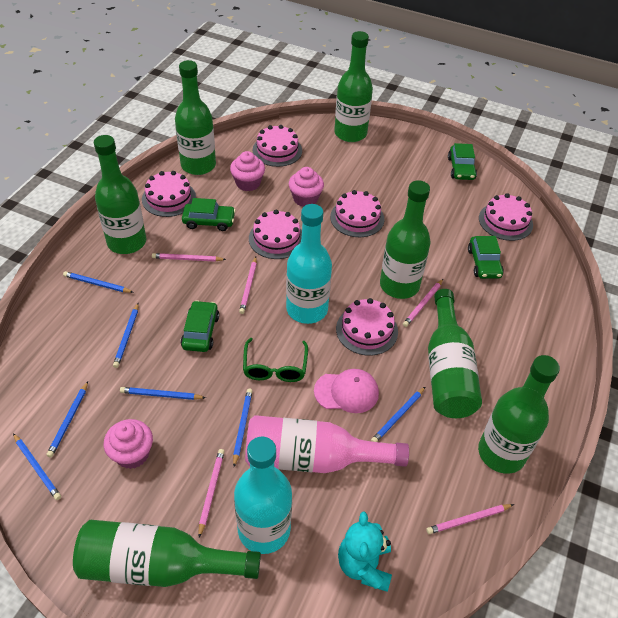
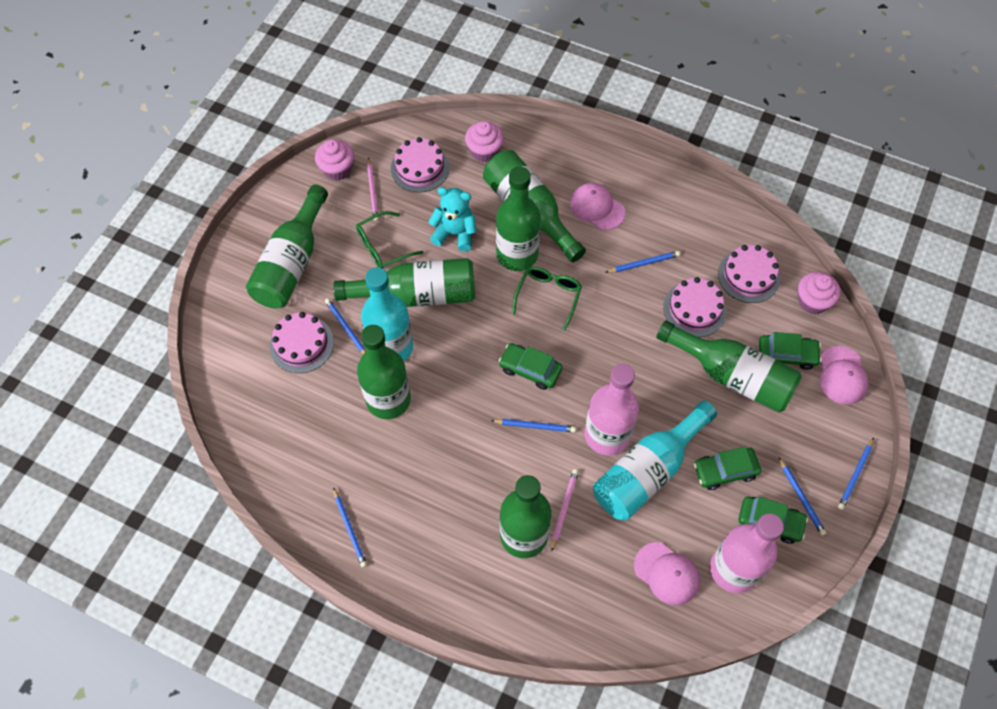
blue pencil: [13,433,61,500] [46,381,88,458] [63,271,133,293] [113,303,139,368] [120,387,206,400] [233,389,253,467] [371,387,425,442] = 7 -> [325,298,366,354] [333,487,367,568] [491,419,576,432] [605,251,680,273] [779,457,826,536] [838,438,874,510] = 6
green glasses: [243,338,308,382] = 1 -> [356,211,424,269] [512,266,582,331] = 2
pink bottle: [245,415,409,473] = 1 -> [584,364,639,455] [710,513,784,593] = 2
pink cake: [142,171,196,217] [249,210,302,259] [253,125,302,167] [330,190,385,237] [336,298,398,356] [479,193,533,241] = 6 -> [269,312,334,373] [391,137,449,193] [663,277,727,337] [718,245,780,303] = 4
pink cap: [314,369,379,413] = 1 -> [570,183,625,230] [634,542,700,605] [820,346,869,405] = 3
pink pencil: [152,253,226,262] [198,449,225,538] [239,257,257,314] [403,279,443,327] [426,504,514,534] = 5 -> [367,157,379,221] [551,469,578,552] = 2

